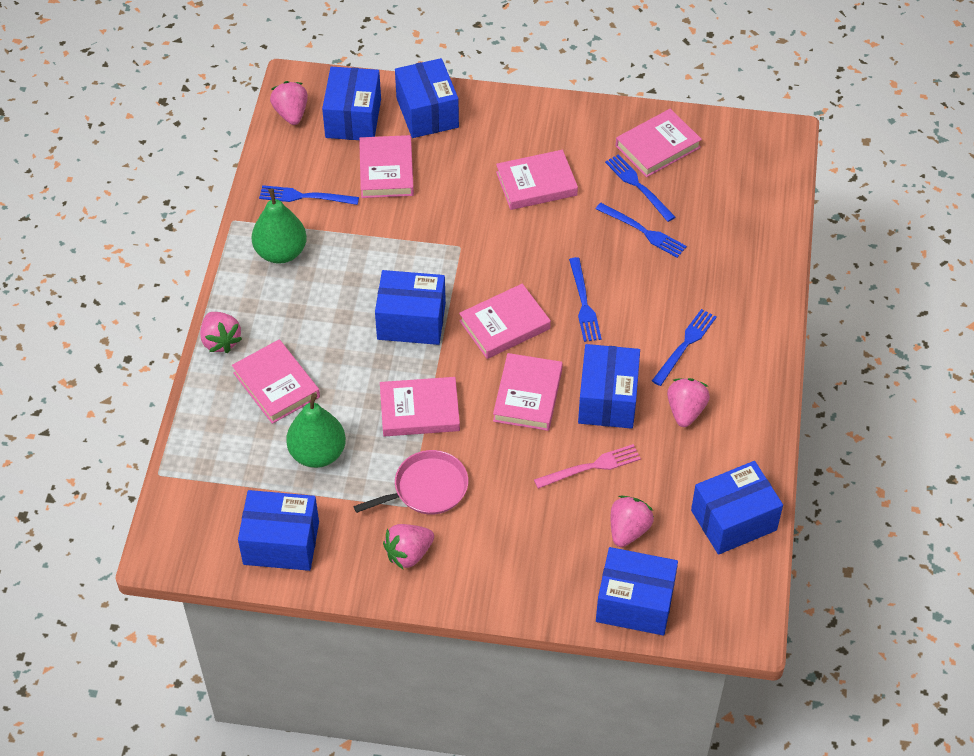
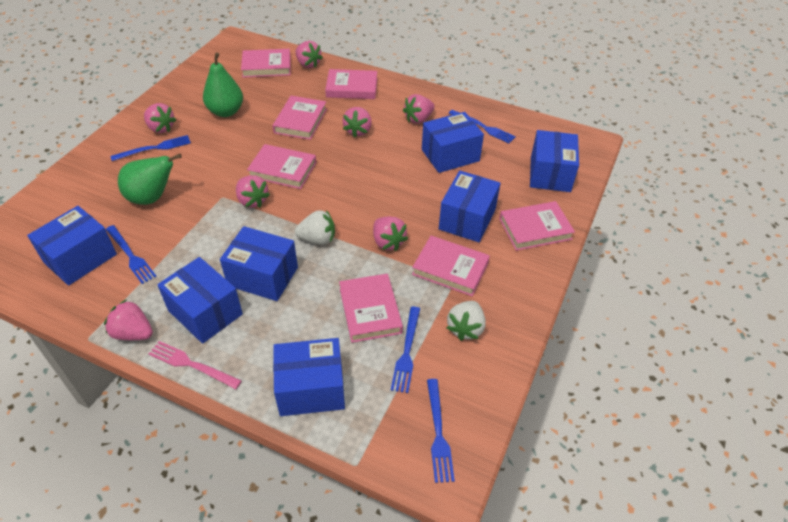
pink pan: [353,450,468,515] = 1 -> none = 0
pink strawberry: [200,312,242,353] [270,81,308,125] [383,524,434,570] [611,495,654,547] [667,378,710,427] = 5 -> [104,299,153,340] [144,103,176,133] [236,175,270,208] [295,41,323,68] [342,107,372,137] [373,217,408,251] [403,94,435,124] = 7
white strawberry: none = 0 -> [295,210,335,245] [447,301,486,341] = 2

